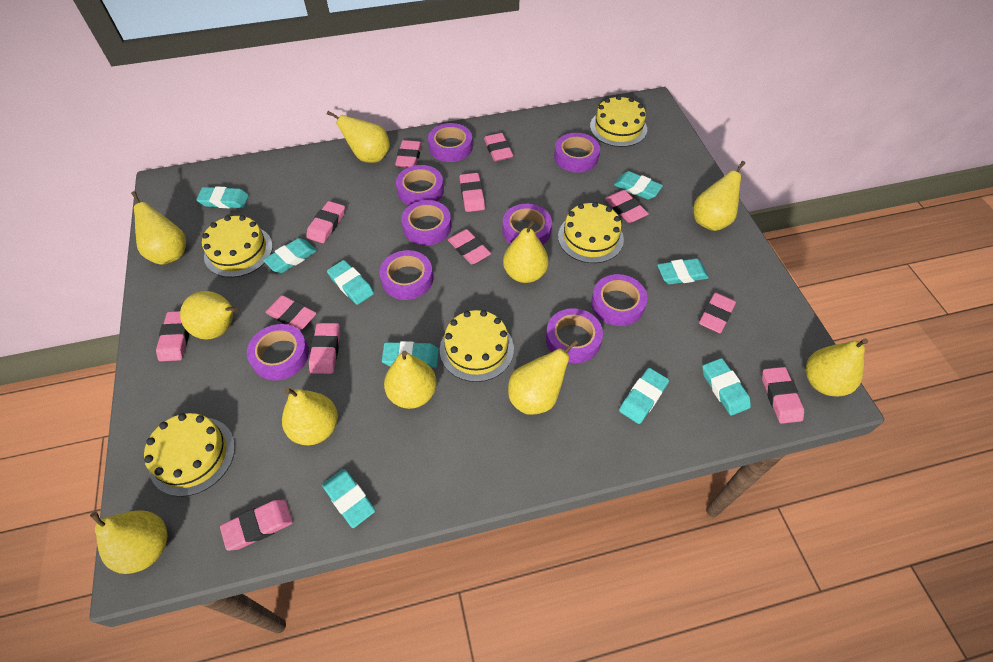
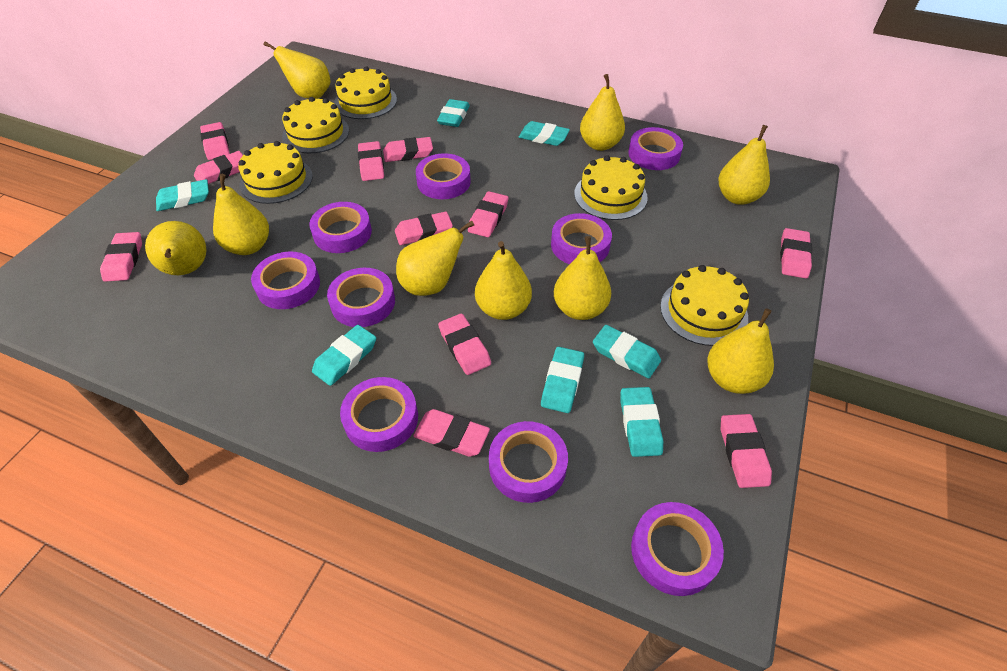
pink eraser: [156,311,189,361] [220,500,293,551] [265,295,317,331] [306,201,345,243] [309,323,340,374] [395,140,422,168] [448,229,491,264] [459,173,485,212] [484,133,513,161] [605,190,649,223] [699,292,736,333] [762,367,804,424] = 12 -> [100,232,142,282] [194,151,243,184] [200,122,230,160] [358,141,384,181] [383,137,433,162] [395,212,453,245] [413,409,490,457] [438,314,491,375] [468,191,508,237] [721,414,772,488] [780,228,812,279] = 11
turquoise eraser: [196,186,249,208] [263,238,317,273] [322,469,375,528] [327,260,374,305] [382,341,439,368] [614,171,663,200] [619,368,669,424] [657,258,709,284] [702,358,751,416] = 9 -> [156,179,209,211] [312,325,376,386] [437,99,470,127] [519,121,570,146] [541,347,584,413] [593,325,661,379] [620,387,663,457] = 7
yellow pear: [90,510,167,574] [131,191,186,265] [180,291,238,339] [282,388,338,445] [327,111,390,163] [384,351,437,409] [503,221,549,283] [508,340,578,415] [693,161,745,231] [806,338,868,397] = 10 -> [145,221,206,275] [213,174,269,255] [264,42,331,99] [396,221,474,296] [475,241,532,320] [554,236,611,320] [580,74,625,151] [708,308,774,394] [718,125,770,205] = 9

